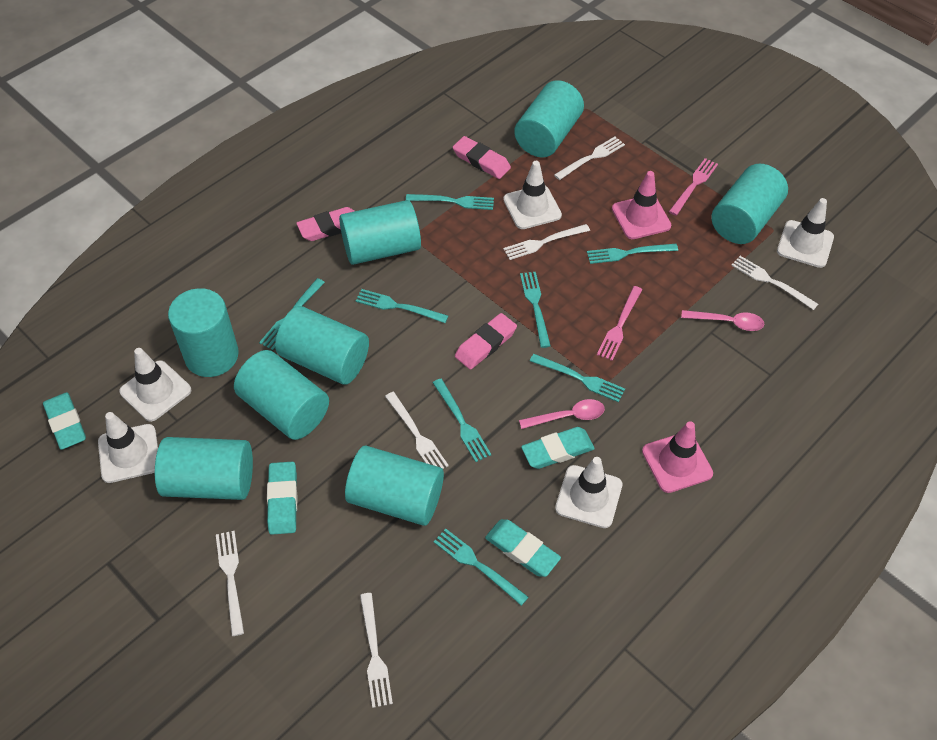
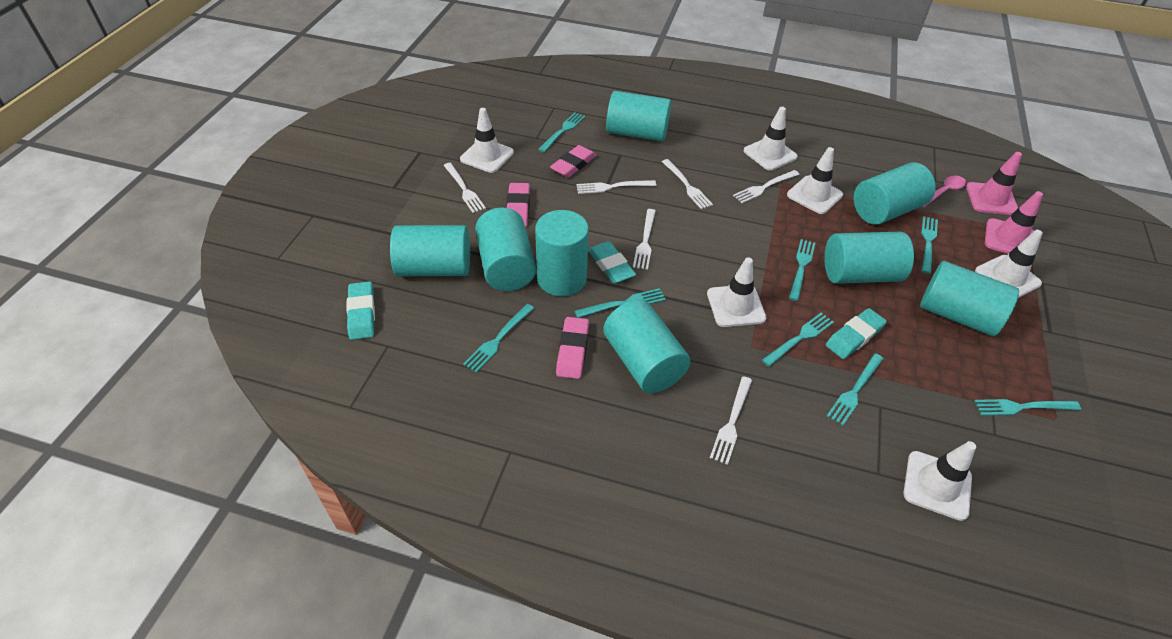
pink fork: [597,286,643,361] [669,158,718,216] = 2 -> none = 0
pink spoon: [519,399,605,429] [681,310,764,331] = 2 -> [922,176,966,208] = 1
turquoise eraser: [43,392,86,450] [267,462,297,535] [485,519,561,577] [521,427,595,469] = 4 -> [346,281,375,340] [588,241,636,283] [826,308,887,359] = 3
white traffic cone: [98,412,158,483] [119,348,191,422] [503,161,562,229] [555,457,622,528] [777,198,834,268] = 5 -> [460,108,514,173] [707,257,767,327] [744,107,798,171] [787,147,843,214] [904,441,976,521] [975,230,1043,298] = 6

